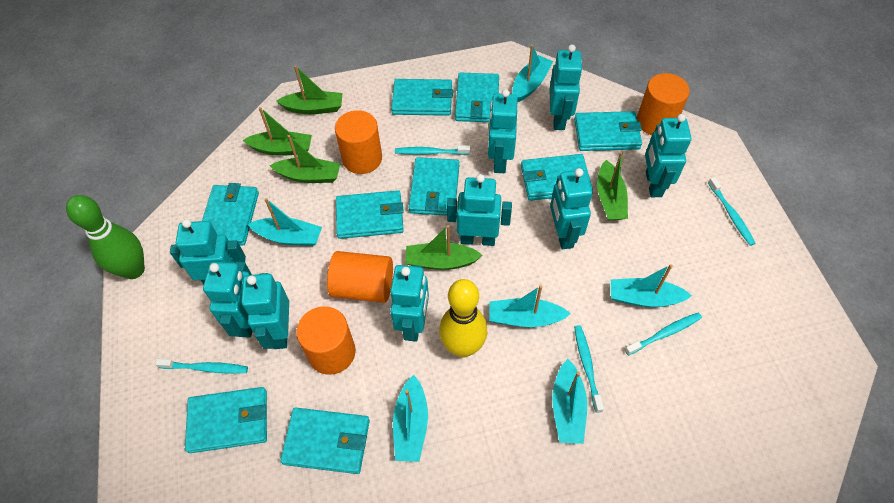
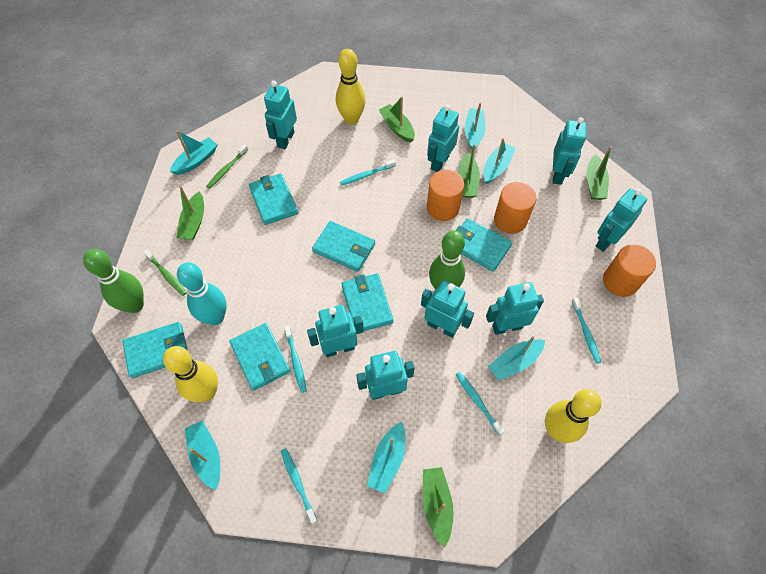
green bowling pin: [66,195,145,279] = 1 -> [83,249,144,313] [429,230,465,289] = 2
green toothbrush: none = 0 -> [143,249,187,296] [206,144,248,189] = 2
orange cylinder: [296,306,356,375] [327,251,393,303] [335,110,382,174] [637,73,690,135] = 4 -> [427,170,464,221] [494,182,536,234] [603,244,656,297] = 3
turquoise bowling pin: none = 0 -> [177,262,227,325] = 1
turquoise robot: [170,219,246,284] [203,262,252,338] [241,273,289,349] [390,265,429,342] [447,174,512,246] [488,89,518,173] [549,45,583,130] [550,168,592,249] [645,114,691,197] = 9 -> [264,81,297,149] [307,305,364,357] [356,351,415,400] [421,280,474,338] [427,105,459,172] [486,282,544,335] [553,117,586,185] [596,188,647,252] = 8
turquoise wallet: [185,387,267,453] [202,183,259,246] [280,408,370,474] [336,190,404,239] [391,79,453,116] [408,157,459,216] [455,73,499,122] [521,154,592,201] [574,111,642,151] = 9 -> [123,322,188,378] [230,323,291,391] [249,173,298,225] [312,221,375,272] [341,273,393,331] [455,218,512,272] = 6
yellow bowling pin: [439,279,487,358] = 1 -> [163,346,218,402] [336,49,366,125] [545,389,602,443] = 3

